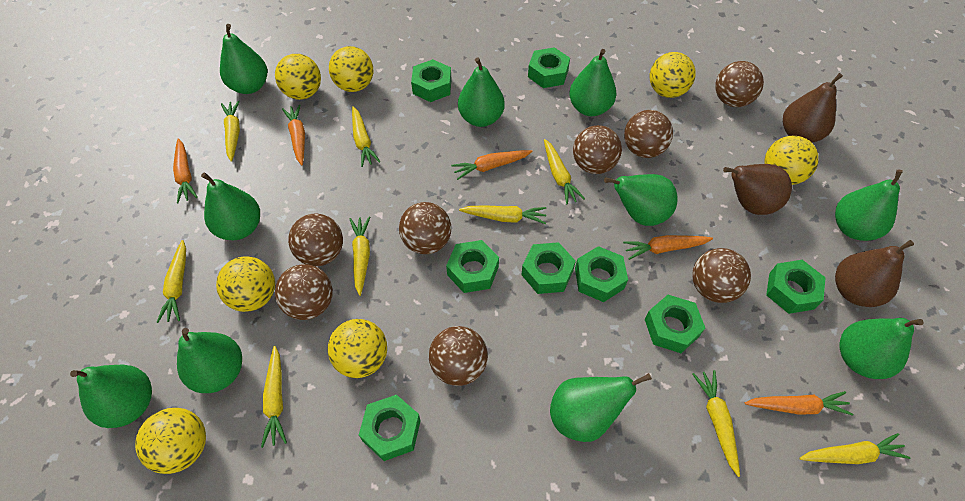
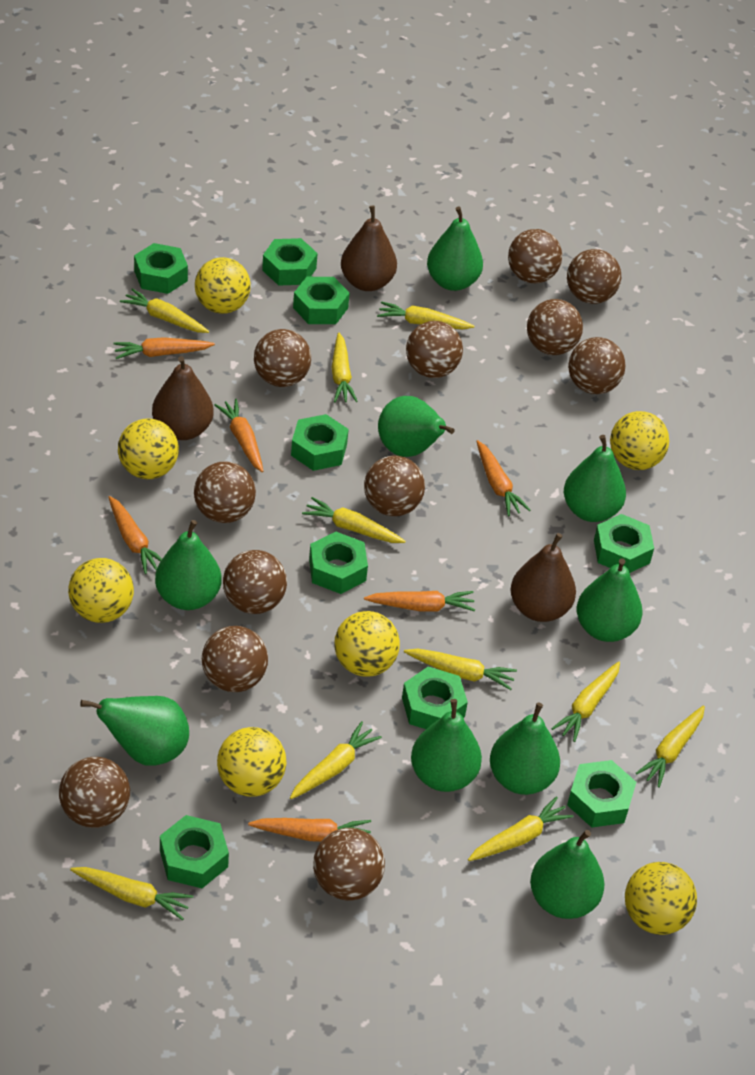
brown ball: [275,264,333,320] [288,213,343,266] [399,202,451,254] [429,326,488,386] [573,125,622,174] [624,110,673,158] [692,248,751,303] [715,61,764,107] = 8 -> [59,757,130,828] [194,461,256,523] [202,626,268,692] [223,550,287,614] [254,329,311,387] [313,828,385,901] [364,455,425,516] [406,321,463,378] [508,229,562,283] [527,299,583,355] [567,249,621,304] [568,337,626,394] = 12
green nut: [359,395,421,461] [411,59,452,102] [446,240,499,293] [521,242,576,294] [528,47,570,88] [575,246,628,302] [645,295,705,353] [766,260,826,314] = 8 -> [134,243,188,294] [160,815,229,888] [262,238,318,286] [291,414,349,471] [293,277,350,324] [309,532,368,594] [402,667,468,729] [567,760,636,828] [594,514,654,573] = 9
green pear: [70,364,152,428] [177,328,242,393] [201,172,260,240] [220,24,267,94] [458,58,505,127] [550,373,652,442] [569,49,617,116] [604,174,678,226] [835,169,903,241] [839,318,924,379] = 10 -> [80,696,189,766] [155,520,221,610] [378,396,455,457] [411,699,482,792] [427,207,483,291] [490,703,560,795] [530,830,605,919] [564,435,626,522] [577,558,642,642] = 9
orange carrot: [173,138,198,203] [282,104,305,166] [451,150,532,180] [623,235,713,260] [745,391,853,416] = 5 -> [108,496,162,574] [113,337,215,359] [214,399,263,472] [248,818,371,842] [364,591,475,612] [476,440,530,516] = 6
yellow carrot: [156,240,186,323] [221,100,240,162] [261,346,287,448] [350,216,370,296] [352,106,380,167] [459,205,546,224] [544,139,585,205] [692,370,740,477] [800,433,910,464] = 9 -> [70,867,193,920] [120,289,209,333] [290,721,382,799] [302,497,406,543] [331,333,358,402] [377,301,474,329] [404,649,517,690] [468,796,574,861] [551,662,620,742] [636,705,705,788] = 10

